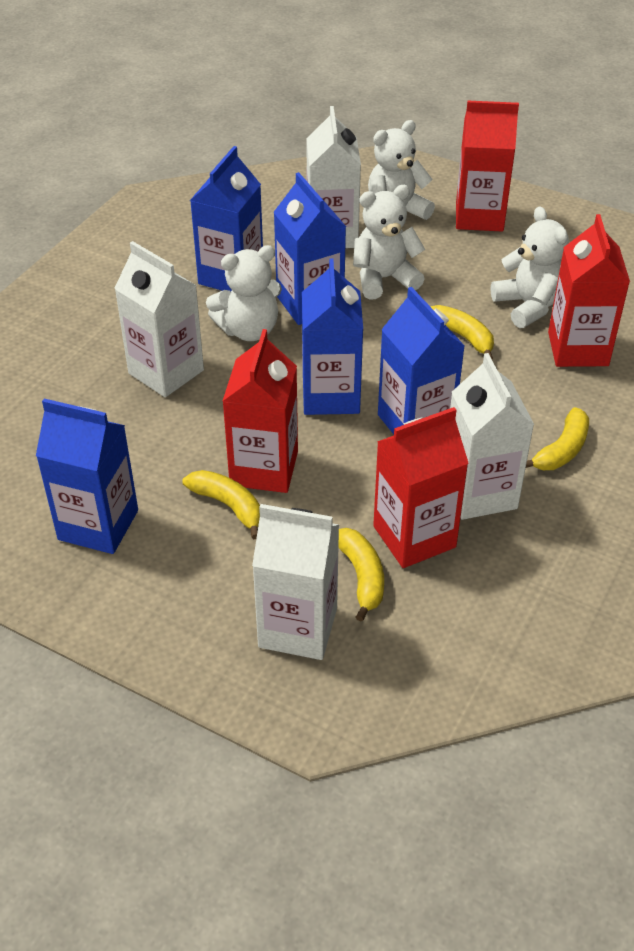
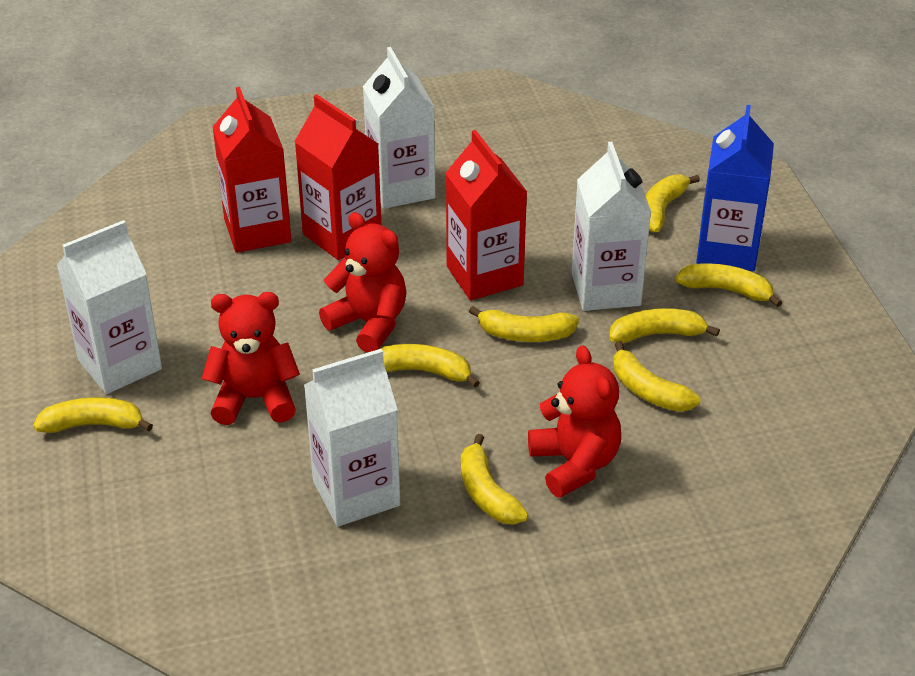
blue carton: [36,398,138,554] [190,146,263,291] [274,172,346,325] [302,258,363,415] [378,287,465,434] = 5 -> [696,105,774,271] = 1
red carton: [223,329,298,493] [373,407,468,568] [456,101,519,231] [548,214,630,367] = 4 -> [213,87,292,253] [294,94,381,260] [446,130,527,300] = 3
red teddy bear: none = 0 -> [202,292,300,425] [319,212,406,353] [528,345,621,498] = 3
white teddy bear: [206,245,282,341] [353,185,426,299] [368,120,435,220] [491,206,569,328] = 4 -> none = 0
yellow banana: [183,470,260,539] [338,528,384,622] [430,305,494,359] [526,407,589,470] = 4 -> [33,397,153,433] [380,344,480,388] [461,434,529,524] [469,306,579,342] [609,308,720,343] [613,341,700,412] [646,175,700,232] [676,263,782,307] = 8

